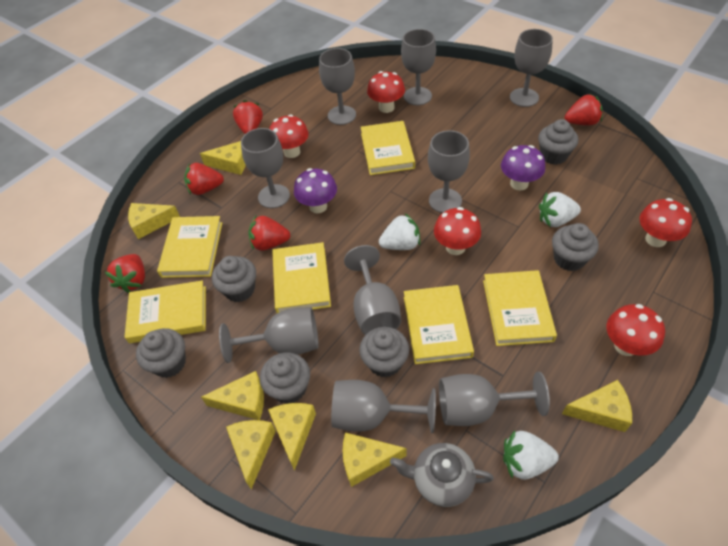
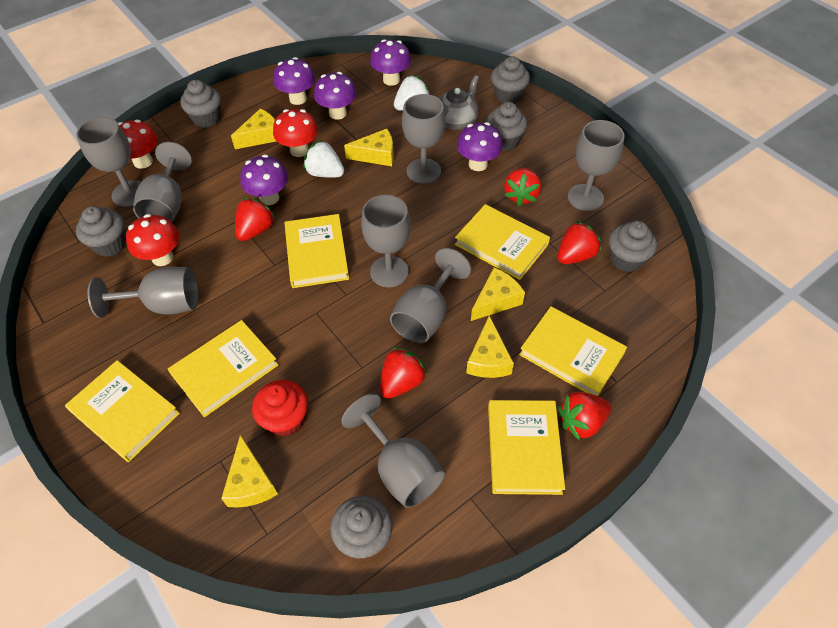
grey goblet: [219,307,319,363] [241,128,290,208] [319,48,356,125] [331,380,436,433] [344,245,401,335] [401,29,436,105] [428,131,470,213] [439,372,550,426] [510,29,553,107] = 9 -> [76,117,141,207] [88,267,198,318] [133,142,192,222] [341,393,445,508] [361,195,411,288] [390,248,471,343] [402,94,445,184] [568,120,624,211] = 8
purple mushroom: [294,168,337,214] [501,145,545,190] = 2 -> [240,154,288,205] [273,57,316,105] [314,72,357,120] [370,39,411,86] [457,122,503,171] = 5
red cupcake: none = 0 -> [252,380,308,436] = 1
red mushroom: [269,114,309,158] [367,71,405,113] [434,207,481,255] [606,304,665,356] [640,198,692,247] = 5 -> [118,120,158,169] [126,214,179,266] [273,109,318,157] = 3
white strawberry: [379,214,420,250] [503,431,559,480] [539,192,581,227] = 3 -> [303,140,344,178] [394,75,430,111] = 2
yellow cheese: [128,203,180,239] [200,141,246,175] [201,371,264,420] [226,420,276,489] [268,403,316,471] [343,432,406,487] [562,380,632,432] = 7 -> [221,435,278,508] [231,108,276,149] [344,129,394,166] [466,316,514,378] [471,268,525,321] = 5

